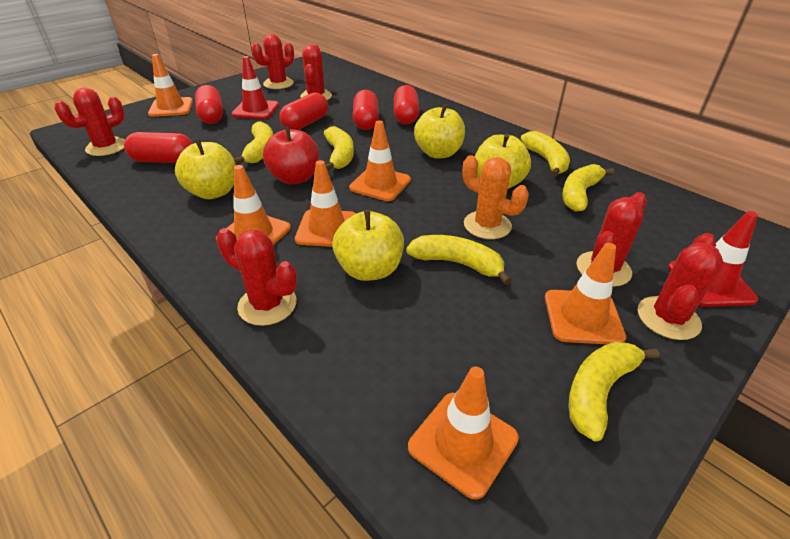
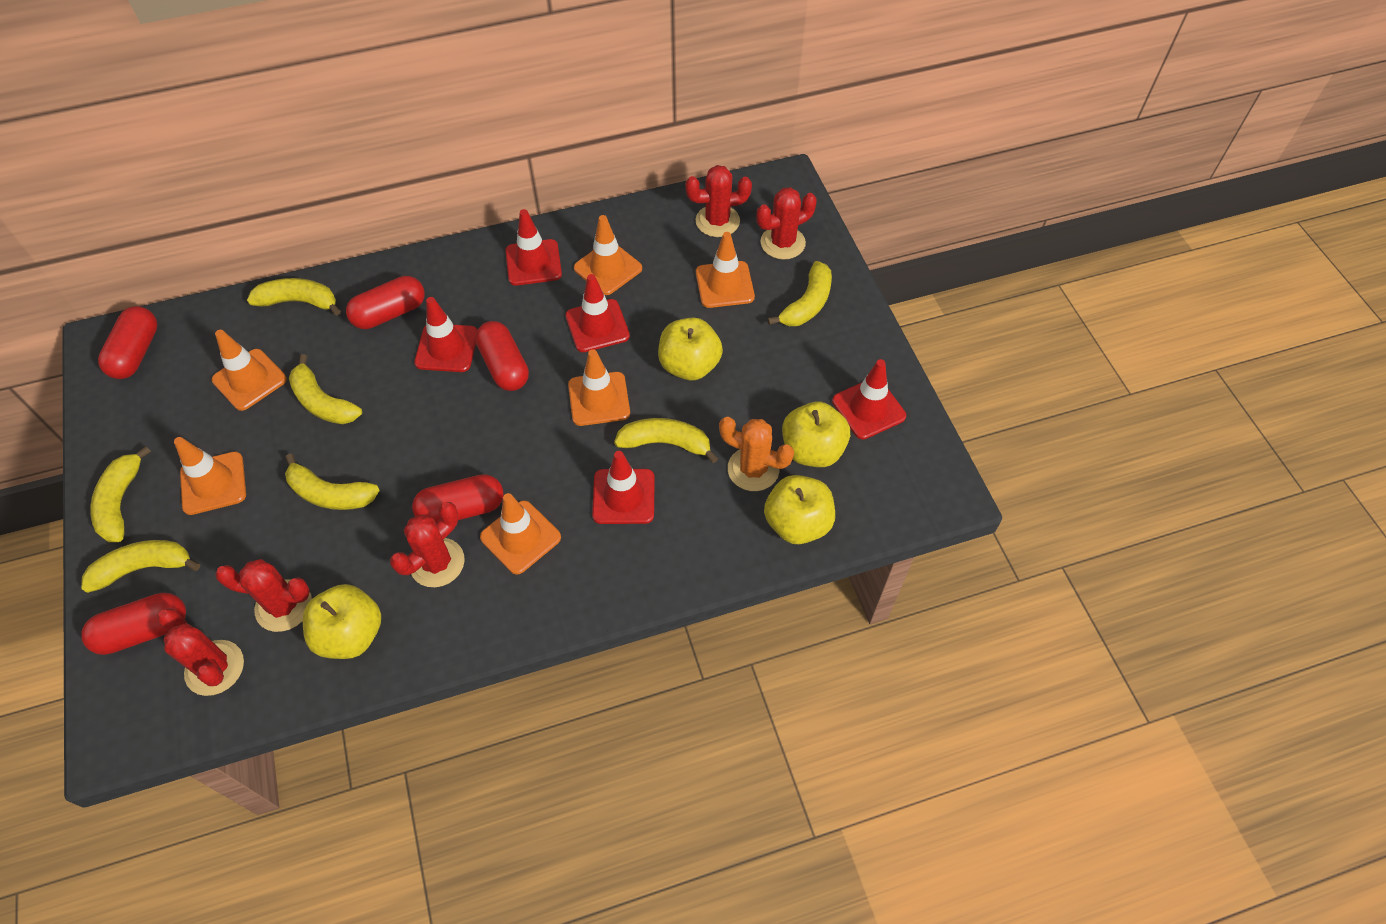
red apple: [263,126,319,184] = 1 -> none = 0
red cactus: [54,88,125,156] [216,228,297,326] [252,34,294,89] [300,44,332,100] [577,192,647,287] [638,233,723,340] = 6 -> [157,608,244,696] [215,559,312,632] [390,502,465,587] [685,165,752,237] [756,187,817,260] = 5
red traffic cone: [231,56,279,119] [668,211,758,307] = 2 -> [414,297,477,372] [505,209,562,286] [566,274,630,352] [592,451,655,524] [832,359,906,439] = 5
yellow banana: [234,121,273,165] [324,126,354,171] [406,235,512,285] [521,131,570,177] [562,164,614,212] [568,342,660,442] = 6 -> [81,540,200,593] [90,446,151,542] [247,278,341,316] [285,454,380,510] [289,354,362,424] [614,418,718,463] [768,261,832,326] = 7

